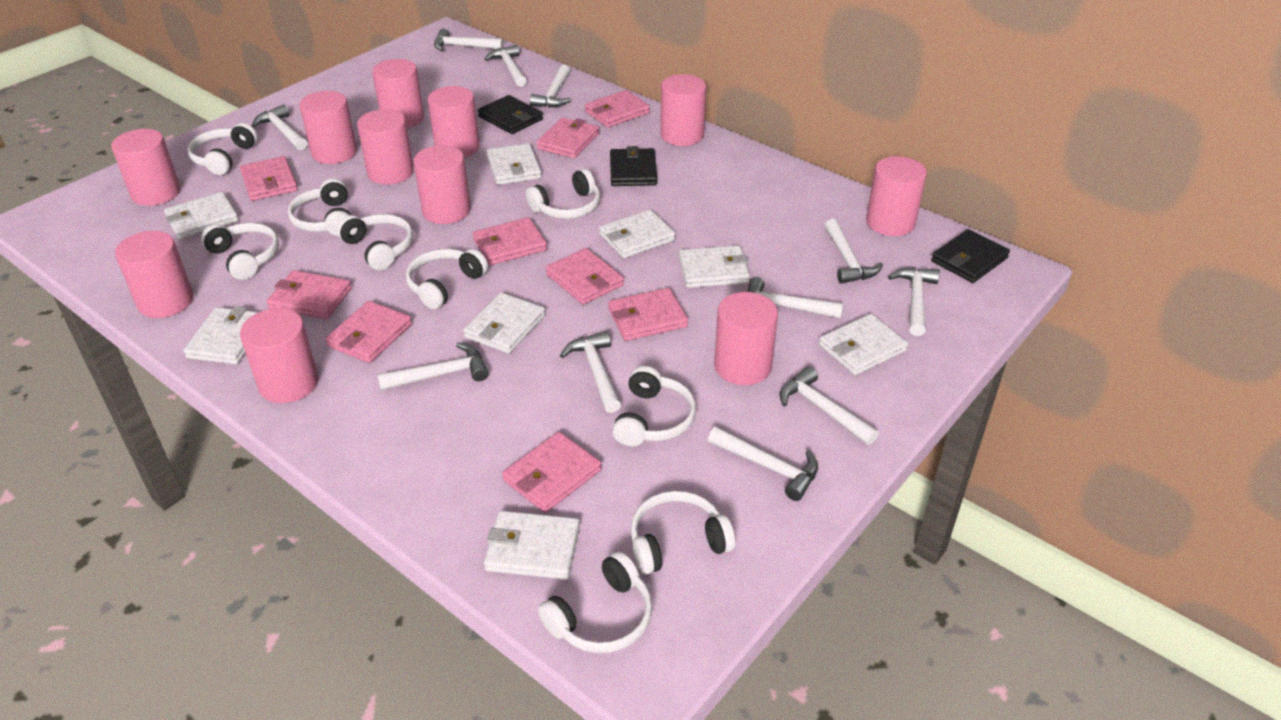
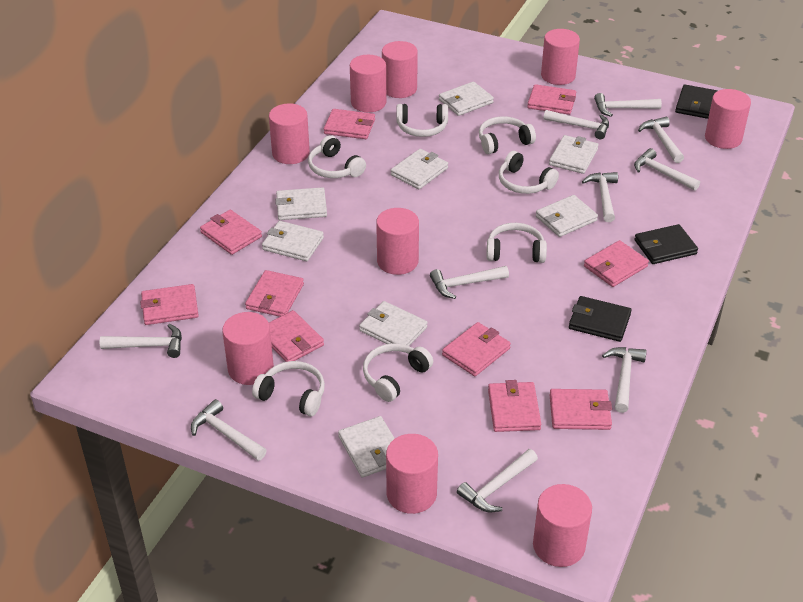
pink cylinder: [111,129,181,206] [115,231,194,318] [240,308,319,403] [300,91,357,164] [357,109,414,185] [372,59,424,128] [413,145,471,224] [428,86,480,158] [660,74,706,146] [714,292,778,385] [866,156,927,236] = 11 -> [222,312,274,385] [269,104,310,164] [350,55,386,112] [376,208,419,275] [382,41,418,98] [386,434,438,514] [533,484,592,567] [541,29,580,85] [705,89,751,149] = 9
pink wallet: [240,156,298,201] [267,270,352,319] [325,301,412,363] [473,217,547,265] [502,432,602,513] [536,117,599,158] [546,248,624,305] [585,90,650,128] [608,288,688,341] = 9 -> [140,284,199,325] [200,210,262,255] [245,270,304,317] [269,310,324,362] [324,109,375,139] [442,322,511,376] [488,380,541,432] [527,84,576,115] [549,389,612,430] [584,240,649,287] = 10
white hammer: [252,105,308,150] [377,343,488,391] [434,29,503,51] [485,45,527,87] [530,64,571,107] [560,331,621,413] [708,426,818,501] [748,277,844,318] [779,366,879,445] [824,219,883,284] [888,267,940,336] = 11 -> [100,324,182,358] [191,399,267,461] [430,266,509,299] [457,449,538,512] [543,110,609,139] [582,172,618,222] [594,93,662,117] [602,347,647,413] [634,148,700,191] [638,117,684,163] = 10
white headphones: [187,123,258,175] [201,223,279,280] [288,179,351,236] [337,214,413,270] [406,249,488,310] [526,169,600,219] [538,551,653,653] [612,366,696,446] [630,491,735,575] = 9 -> [252,361,325,416] [308,135,366,178] [363,343,433,402] [396,104,448,137] [479,116,536,154] [486,223,547,263] [499,151,559,194] = 7

